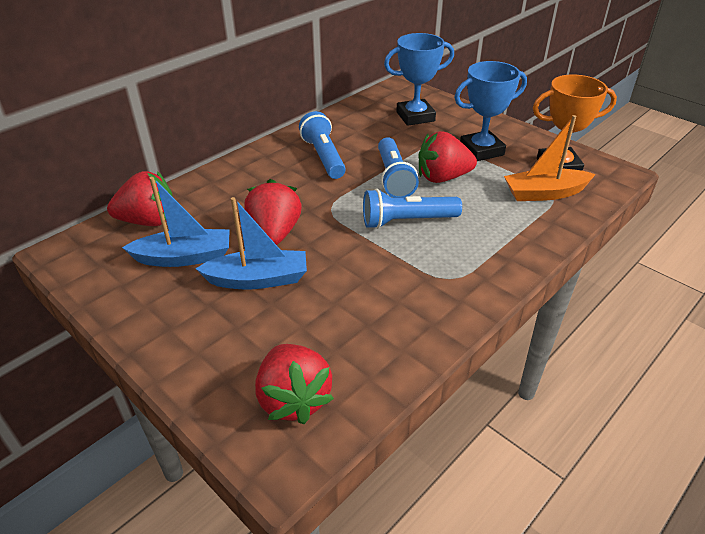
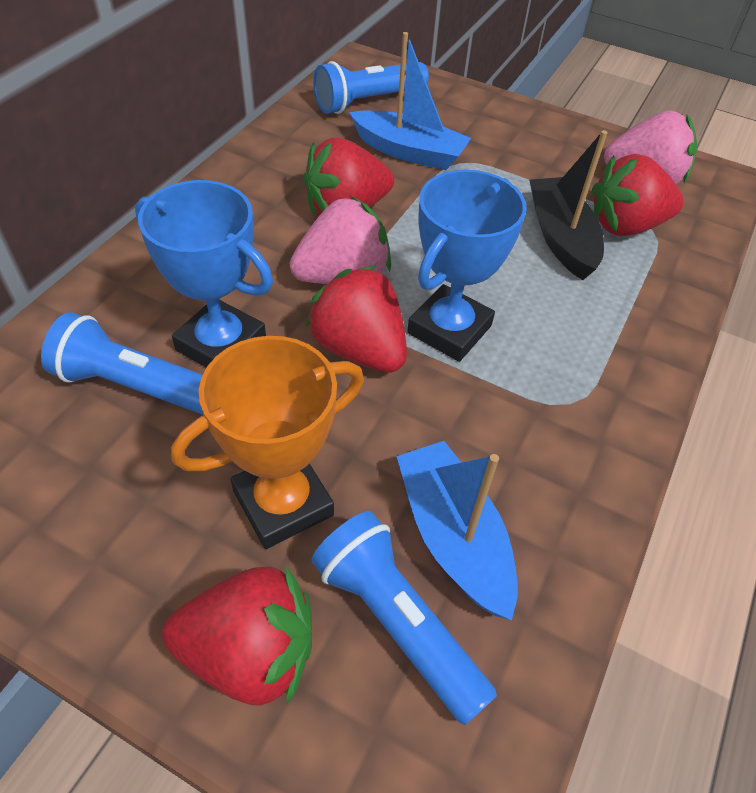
black boat: none = 0 -> [529,130,608,280] = 1
orange boat: [504,115,596,201] = 1 -> none = 0
pink strawberry: none = 0 -> [290,196,391,284] [604,110,698,185] = 2

